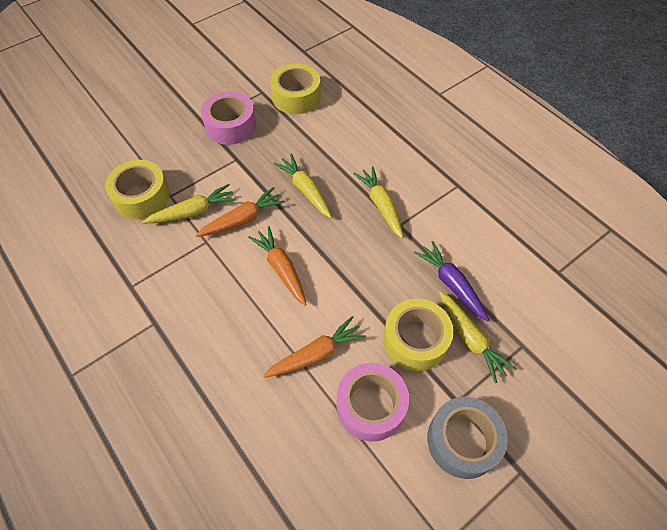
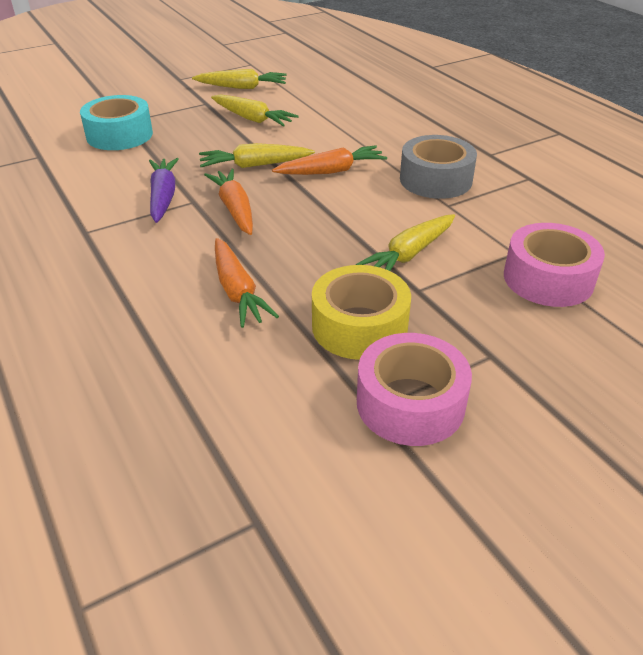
turquoise tape: none = 0 -> [80,95,153,150] = 1
yellow tape: [105,160,170,219] [270,63,321,114] [383,299,453,371] = 3 -> [312,265,411,360] = 1

